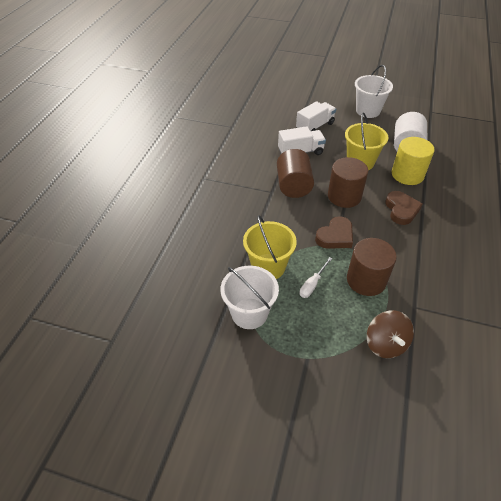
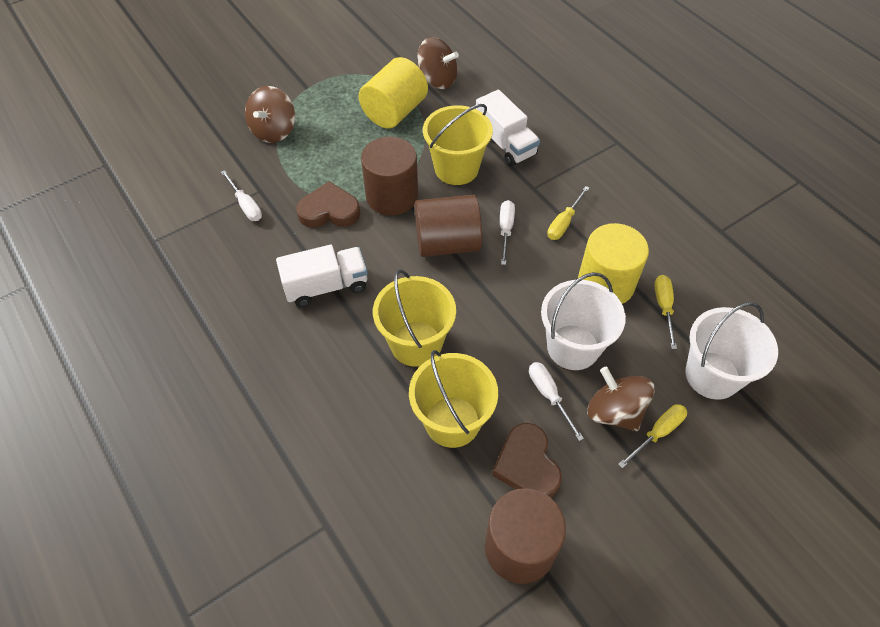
brown spinning top: [367,310,414,358] = 1 -> [245,86,295,143] [418,37,459,89] [587,367,655,431] = 3
white cylinder: [394,112,427,151] = 1 -> none = 0
white screwdriver: [300,257,332,298] = 1 -> [221,170,262,221] [500,200,515,265] [529,362,584,441] = 3
yellow bucket: [243,215,297,279] [345,112,388,170] = 2 -> [373,269,456,367] [409,350,498,448] [423,104,493,185] = 3
yellow cylinder: [392,137,434,185] = 1 -> [359,57,428,129] [578,223,649,304] = 2
yellow screwdriver: none = 0 -> [547,186,589,240] [618,404,687,469] [654,275,677,349] = 3

